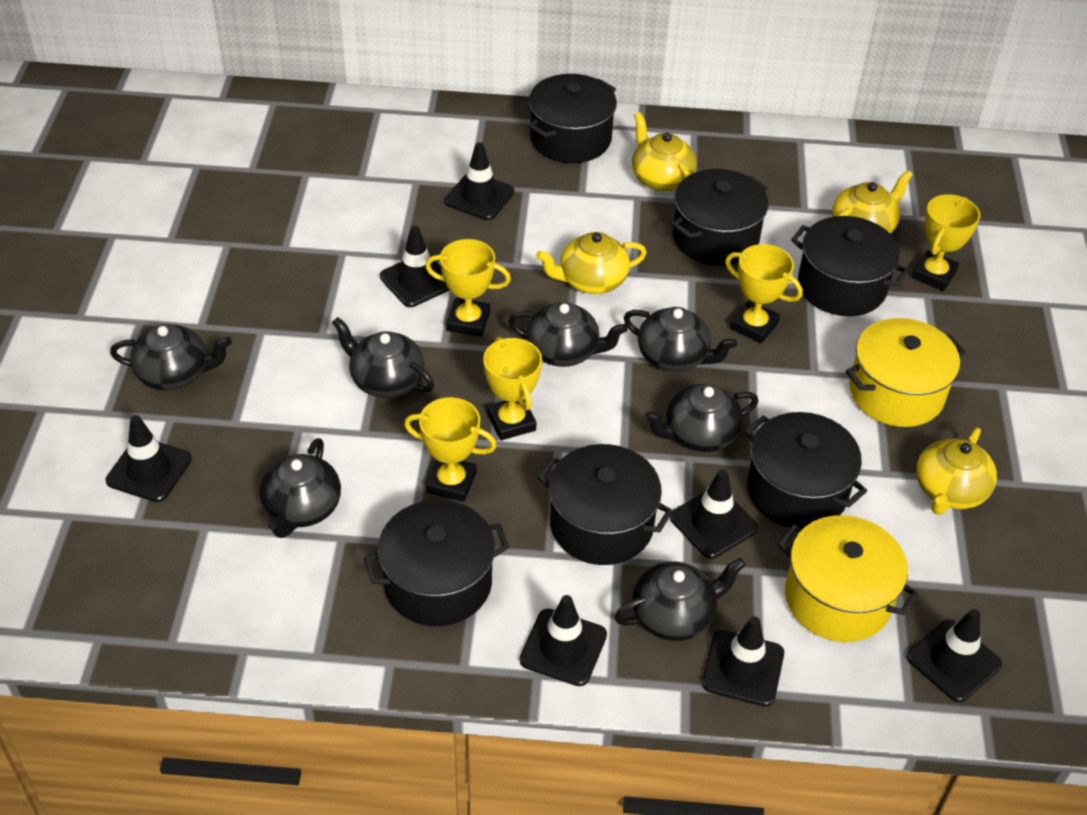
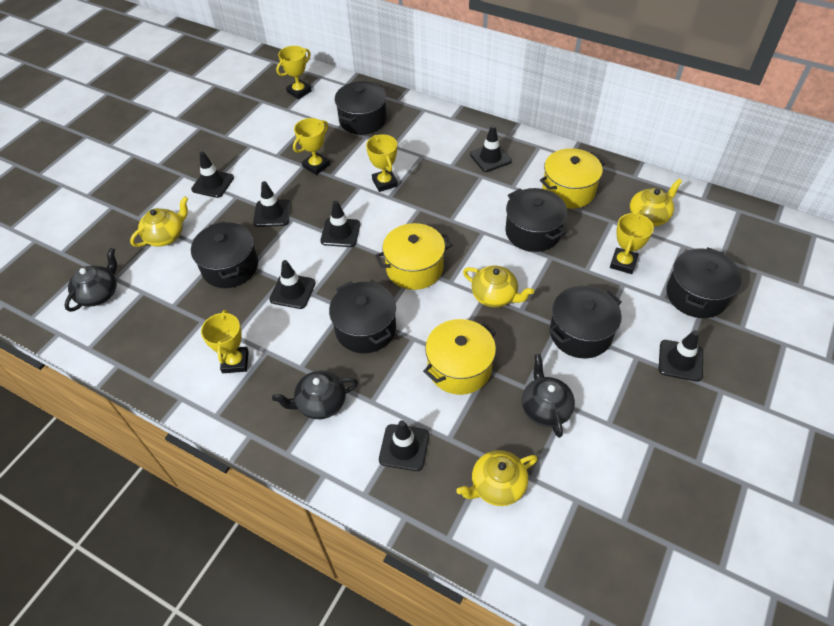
black teapot: [110,324,232,390] [259,438,341,538] [332,317,434,398] [508,302,628,367] [615,558,746,641] [624,307,737,372] [644,384,758,452] = 7 -> [64,248,117,312] [272,370,358,419] [522,354,575,438] = 3
yellow pot: [778,515,919,642] [845,318,966,427] = 2 -> [375,223,452,290] [423,319,496,395] [540,148,605,209] = 3

